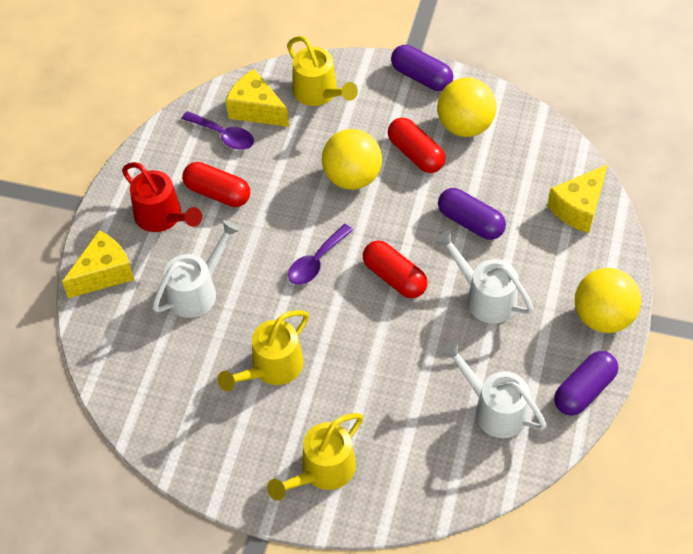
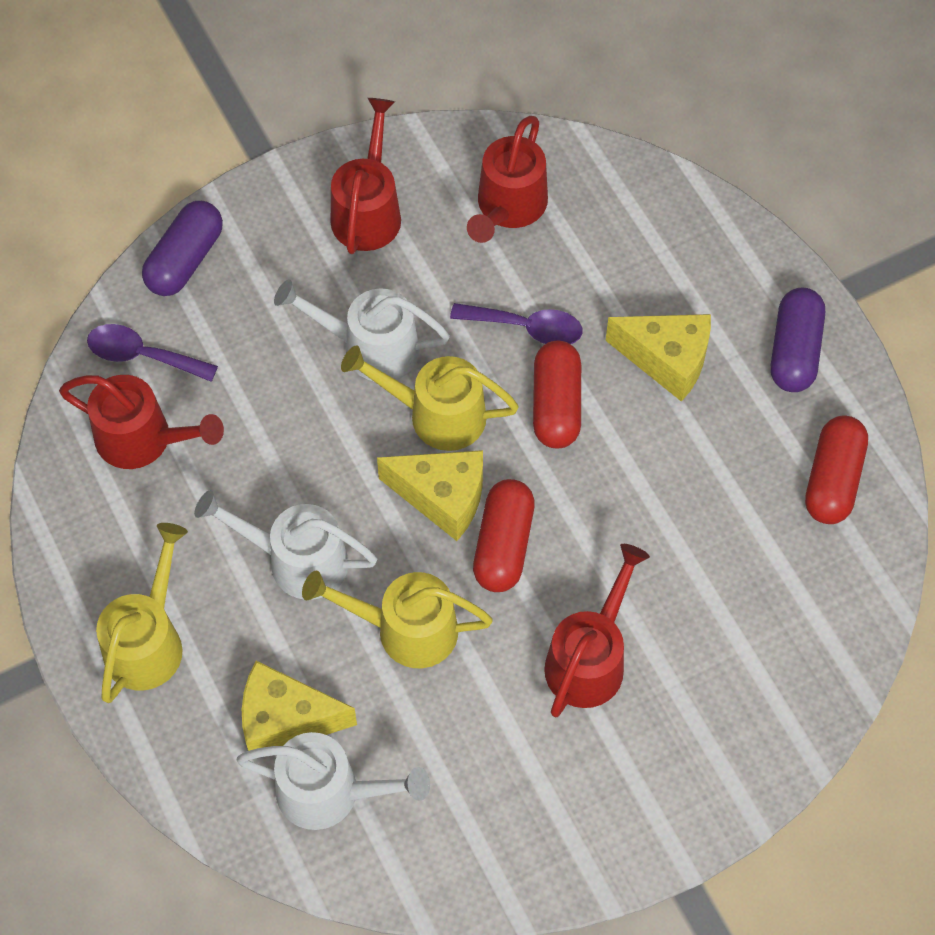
purple capsule: [391,45,453,91] [438,188,506,240] [554,351,618,416] = 3 -> [142,201,223,296] [771,288,825,392] = 2
red watering can: [122,162,202,232] = 1 -> [59,375,224,469] [331,98,401,254] [467,116,548,243] [544,544,650,717] = 4
yellow ball: [322,129,382,190] [437,78,496,137] [575,268,641,333] = 3 -> none = 0

